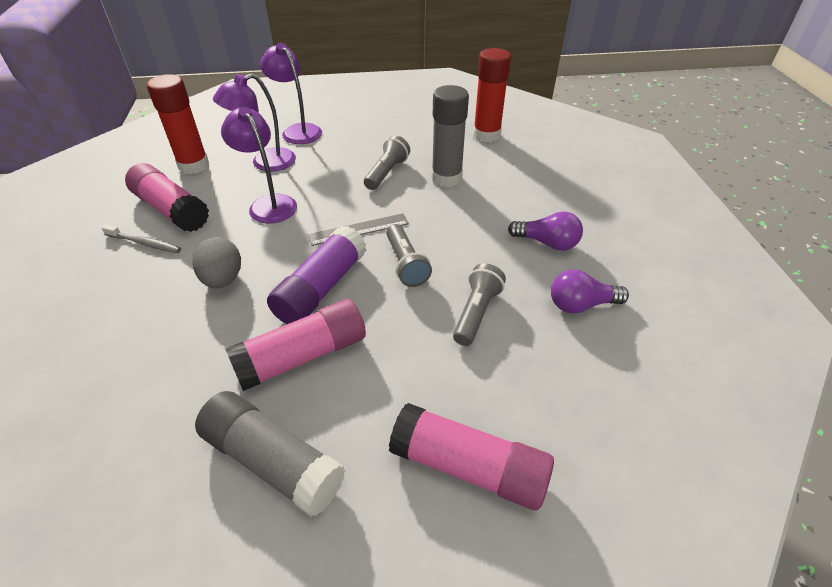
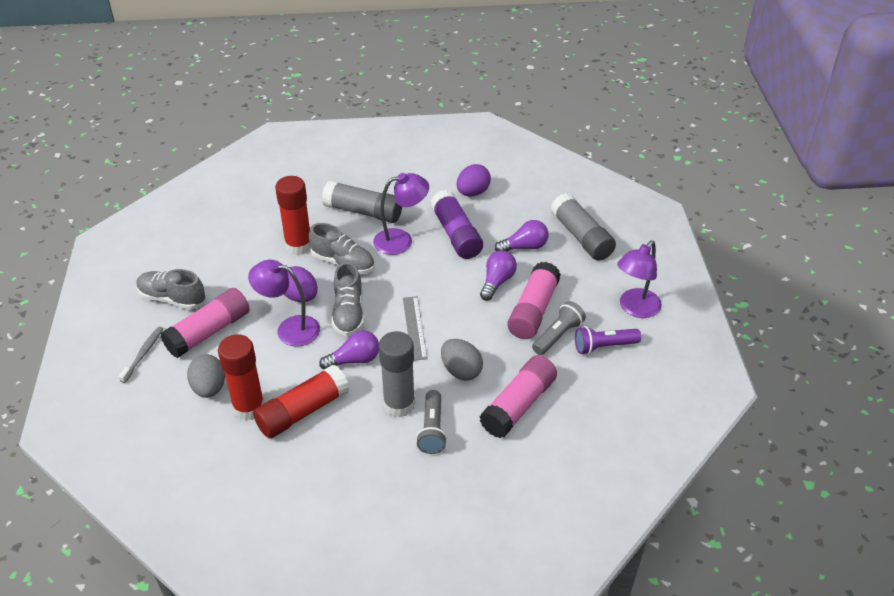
grey egg: [193,237,241,288] = 1 -> [187,354,225,398] [441,339,483,380] = 2
grey flashlight: [364,135,410,190] [386,224,432,287] [453,263,506,346] = 3 -> [416,390,447,454] [532,301,586,355] = 2
grey glue stick: [195,391,345,516] [432,85,469,187] = 2 -> [322,180,402,223] [379,331,415,418] [551,193,616,261] = 3
grey shoe: none = 0 -> [136,269,205,310] [309,223,375,274] [331,262,365,336] = 3
purple egg: none = 0 -> [284,266,318,302] [457,164,491,196] = 2
purple flashlight: none = 0 -> [575,326,641,355] = 1
purple light bulb: [508,211,583,251] [551,270,629,313] = 2 -> [319,330,379,369] [480,251,517,301] [495,220,548,251] = 3
red glue stick: [147,74,209,174] [473,48,511,142] = 2 -> [218,334,265,421] [253,365,349,438] [275,176,311,255] = 3

